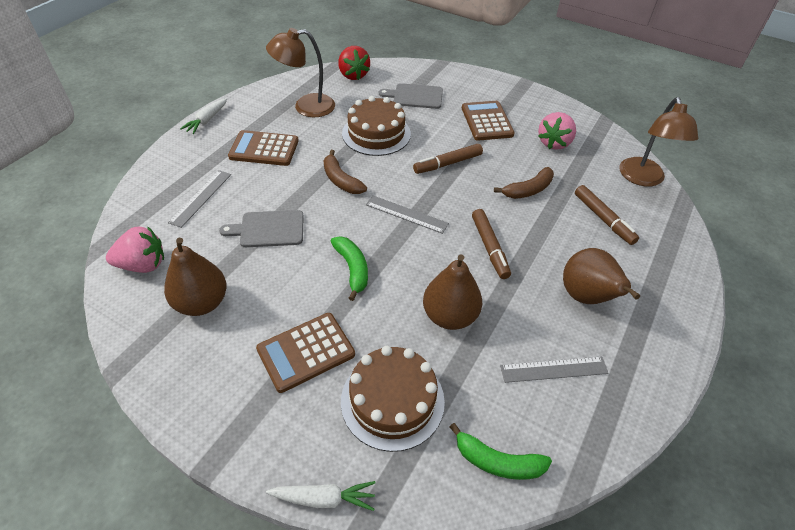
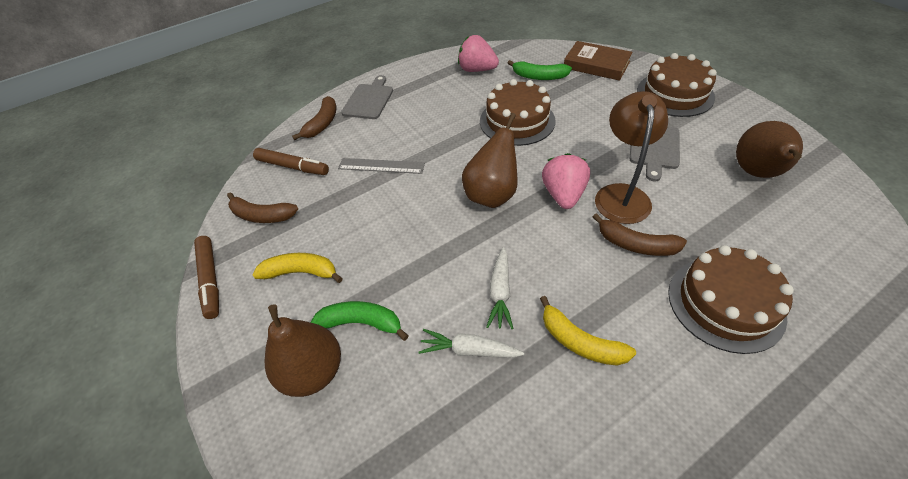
brown banana: [324,150,367,194] [494,167,554,199] = 2 -> [227,192,298,223] [292,96,336,140] [593,213,687,256] = 3
brown book: none = 0 -> [564,41,633,81] = 1
brown cake: [341,346,445,452] [342,96,411,156] = 2 -> [480,79,556,146] [637,53,717,117] [668,245,794,354] = 3
brown calculator: [228,130,299,166] [256,313,355,393] [462,101,514,141] = 3 -> none = 0
brown lamp: [266,28,335,117] [619,97,698,187] = 2 -> [595,91,668,224] = 1
brown marker: [413,144,483,174] [472,209,511,279] [575,185,639,245] = 3 -> [194,236,219,319] [253,148,329,175] = 2
grey ruler: [168,170,231,228] [366,195,449,234] [500,357,609,383] = 3 -> [338,158,425,174] = 1
red strawberry: [338,46,370,80] = 1 -> none = 0
yellow banana: none = 0 -> [252,253,343,283] [540,296,636,366] = 2

